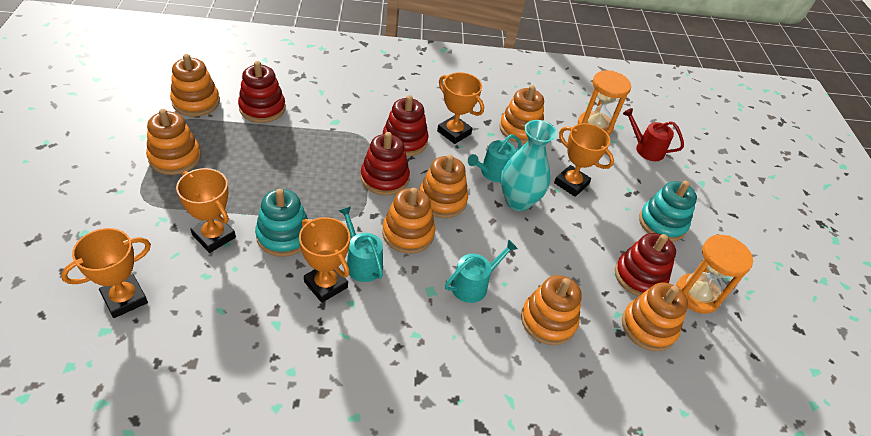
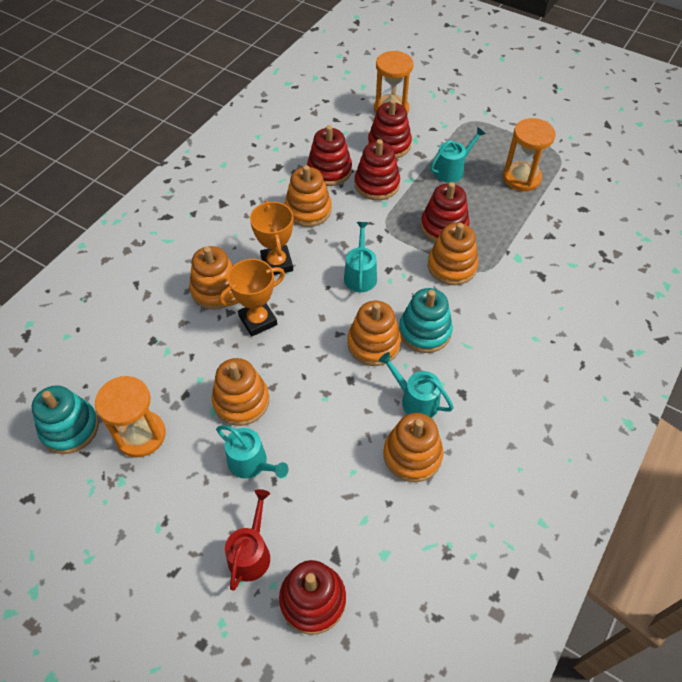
orange hourglass: [578,70,631,136] [676,235,753,314] = 2 -> [95,376,166,457] [374,51,413,114] [503,118,556,191] = 3
orange stacking toy: [146,109,201,175] [170,54,220,117] [382,188,435,254] [419,155,468,218] [499,85,544,144] [521,275,582,345] [622,282,688,351] = 7 -> [189,246,236,309] [212,358,269,426] [285,165,332,227] [347,301,401,366] [383,413,443,482] [428,223,478,285] = 6
orange trophy: [61,228,151,318] [176,168,236,253] [299,217,350,303] [437,72,484,144] [554,123,614,197] = 5 -> [219,259,285,337] [250,200,293,275] = 2
red stacking toy: [238,61,286,123] [361,132,410,195] [383,95,429,156] [615,233,676,296] = 4 -> [279,560,346,635] [307,125,352,186] [355,139,400,200] [368,99,412,159] [421,182,469,242] = 5
turquoise vase: [501,120,557,211] = 1 -> none = 0
turquoise watering can: [339,206,383,282] [445,239,518,303] [468,134,522,182] = 3 -> [216,425,289,479] [344,222,377,292] [379,352,454,418] [430,127,486,183] = 4

